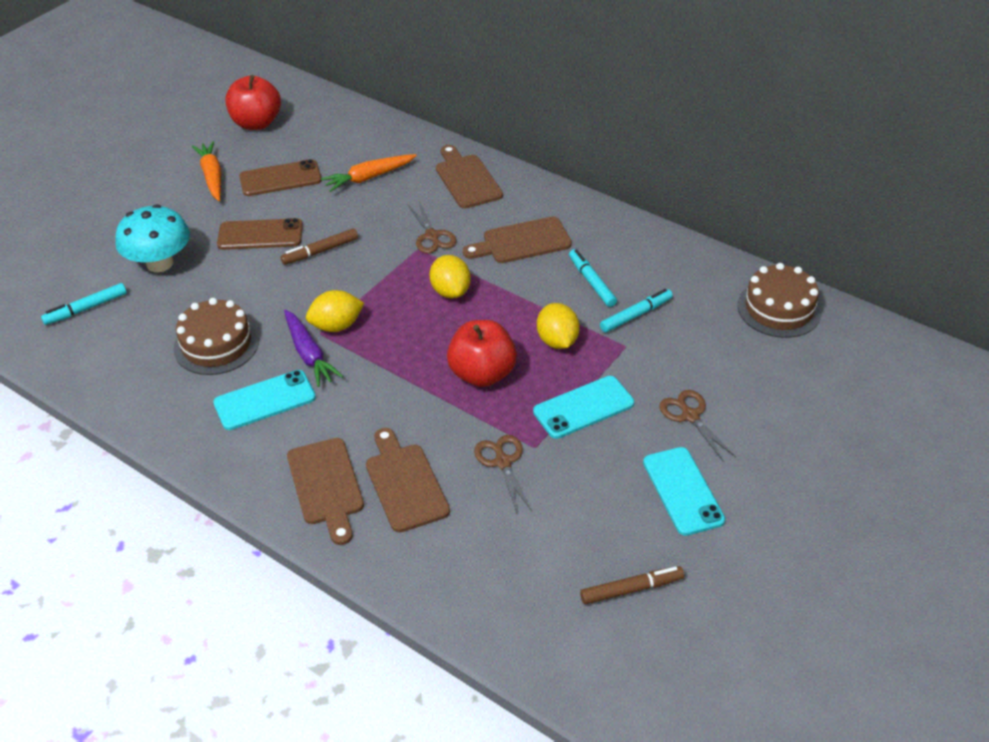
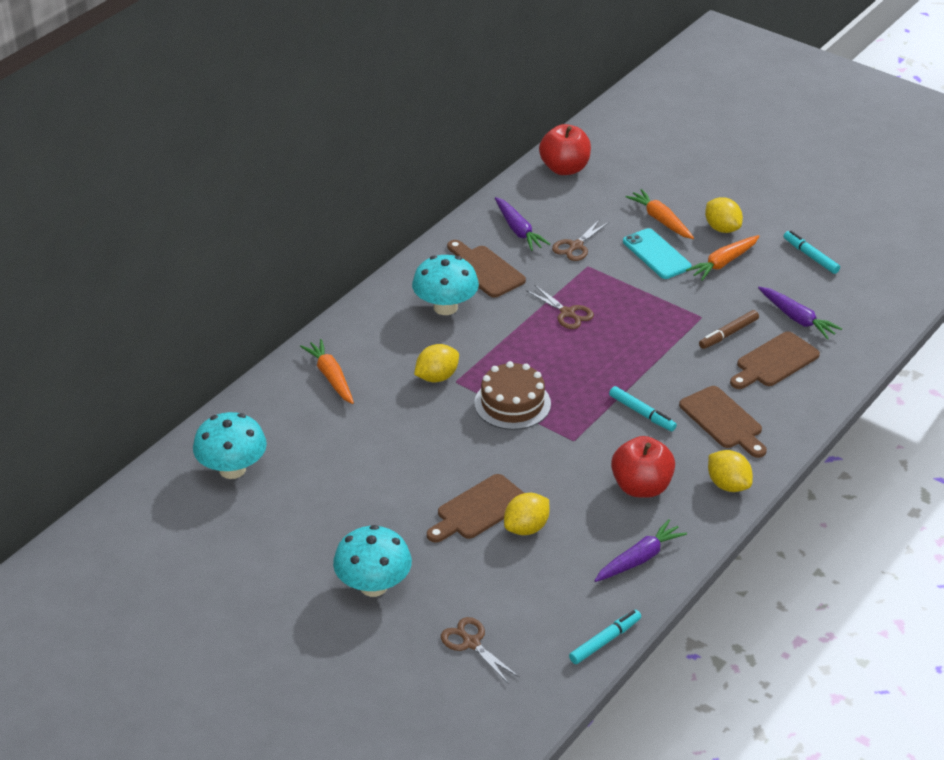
brown cake: [174,298,259,375] [737,263,822,338] = 2 -> [474,361,551,430] = 1
brown marker: [280,228,358,265] [580,566,684,604] = 2 -> [699,310,759,349] = 1
brown phone: [217,218,303,250] [239,159,321,196] = 2 -> none = 0
orange carrot: [192,141,221,201] [321,154,417,192] = 2 -> [300,339,354,404] [625,189,694,239] [686,235,759,281] = 3
purple carrot: [284,309,343,387] = 1 -> [495,197,550,251] [594,519,687,582] [758,287,842,339] = 3
turquoise mushroom: [115,204,190,272] = 1 -> [193,412,267,479] [333,525,412,597] [412,255,479,315] = 3
turquoise phone: [213,370,316,430] [533,376,634,439] [643,447,725,536] = 3 -> [623,228,692,279] = 1
yellow lemon: [306,290,364,332] [429,255,471,299] [537,303,580,349] = 3 -> [414,344,459,383] [504,493,550,535] [705,197,743,233] [708,450,753,492] = 4

